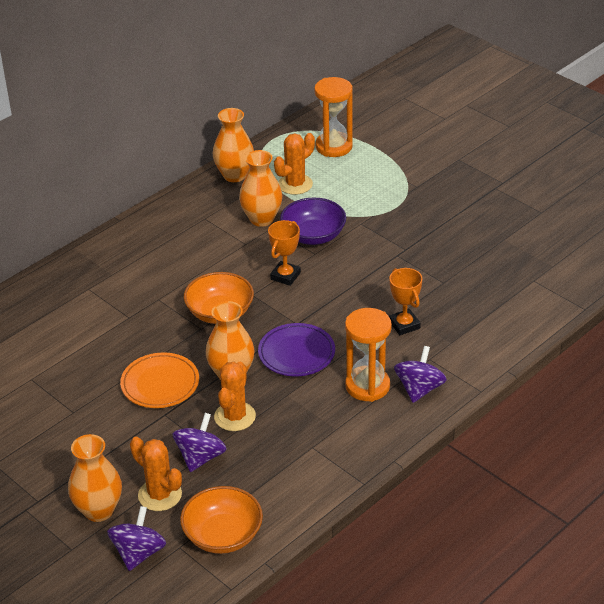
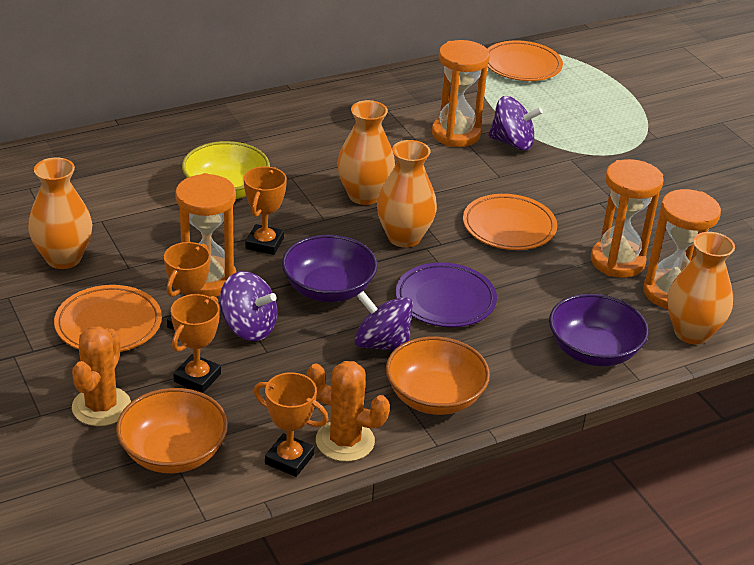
orange cactus: [130,437,182,511] [214,362,256,431] [274,133,315,195] = 3 -> [72,326,131,426] [307,361,390,462] = 2
orange hourglass: [314,77,353,157] [345,308,392,402] = 2 -> [175,173,236,297] [432,40,490,147] [591,159,664,278] [643,189,721,309] = 4
orange plate: [120,352,199,408] = 1 -> [54,285,162,352] [463,194,557,250] [487,40,563,81] = 3
orange trophy: [268,220,301,286] [389,268,423,335] = 2 -> [164,242,211,330] [171,294,221,393] [244,166,287,255] [254,372,328,477] = 4
purple bowl: [280,198,346,245] = 1 -> [282,235,377,302] [549,294,649,366] = 2
yellow bowl: none = 0 -> [182,141,270,199] = 1

